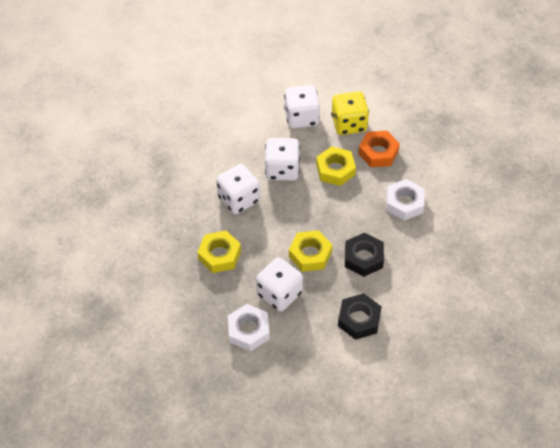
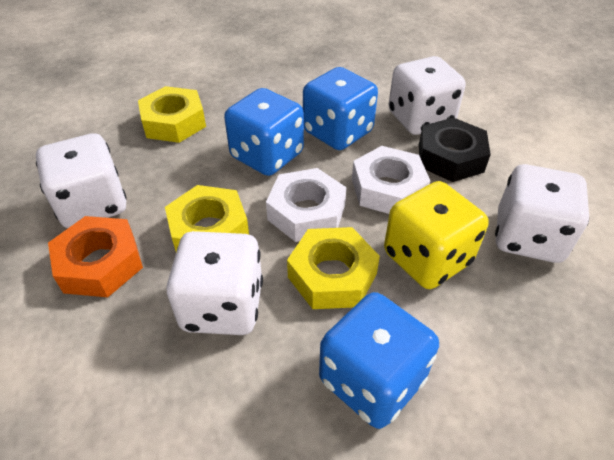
black nut: [338,293,382,340] [345,233,384,277] = 2 -> [419,117,491,182] = 1
blue dice: none = 0 -> [224,88,304,176] [303,67,378,150] [319,292,439,429] = 3

